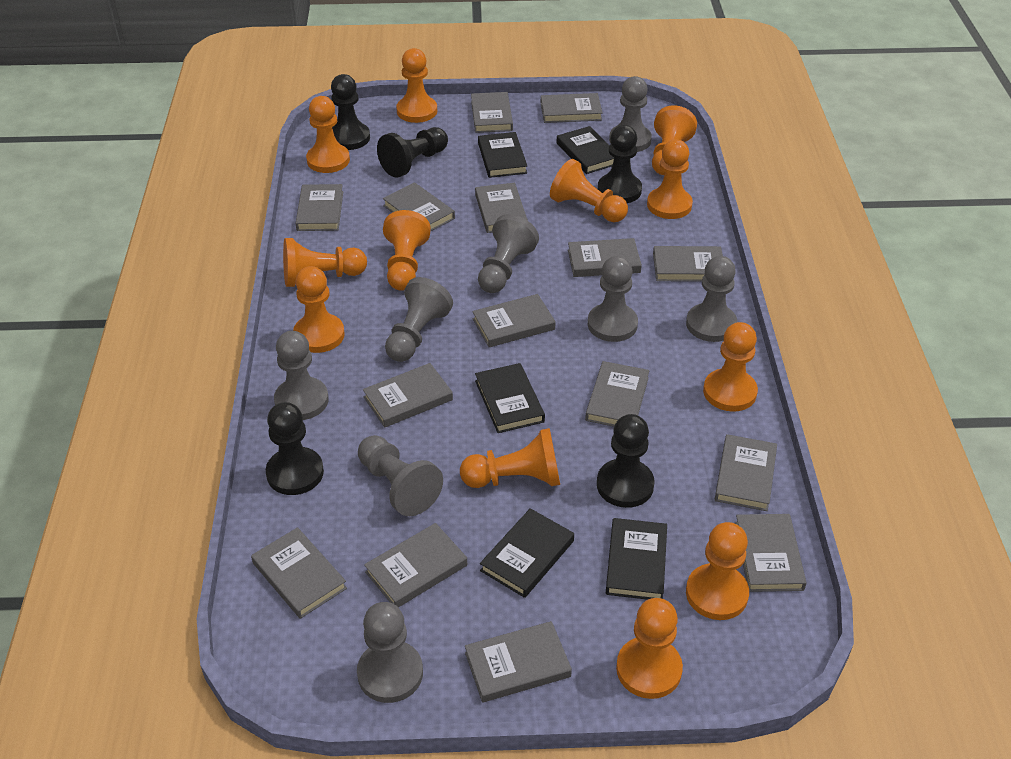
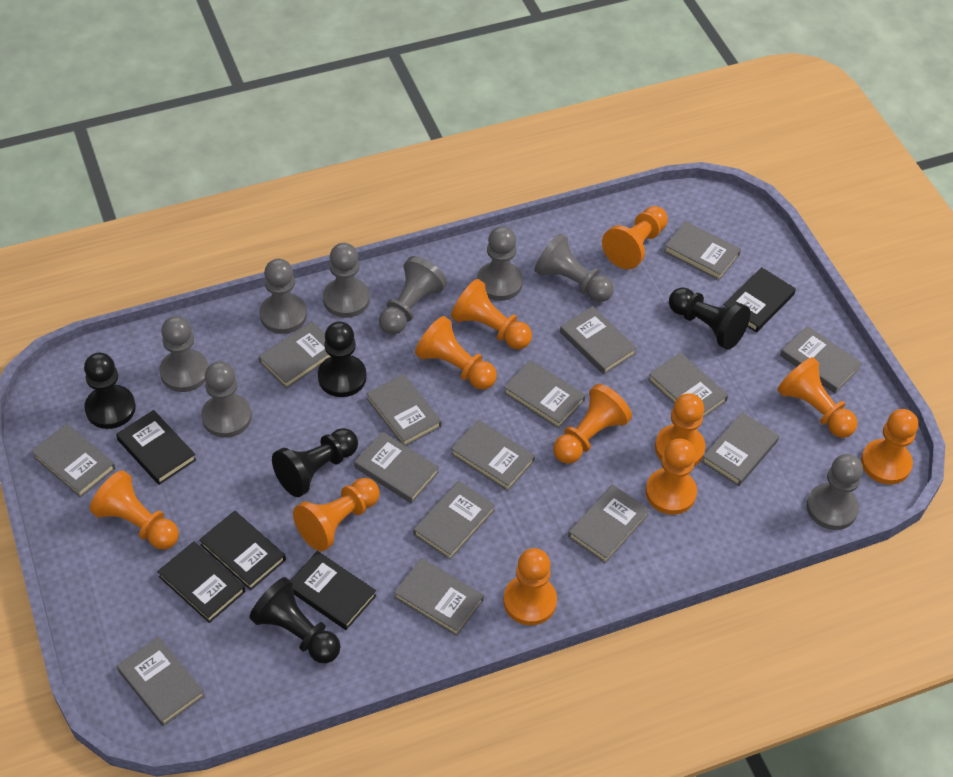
orange pawn: [283,238,367,287] [293,266,345,353] [306,96,350,173] [383,210,431,291] [396,48,437,123] [460,428,560,488] [550,159,628,222] [616,598,683,699] [647,139,693,219] [652,105,697,175] [686,522,749,620] [703,322,758,412] = 12 -> [90,470,179,550] [293,478,380,551] [415,316,497,389] [451,279,532,349] [503,548,557,625] [553,384,632,464] [602,206,668,269] [646,438,697,515] [655,393,705,466] [777,357,858,438] [861,409,918,485] = 11

